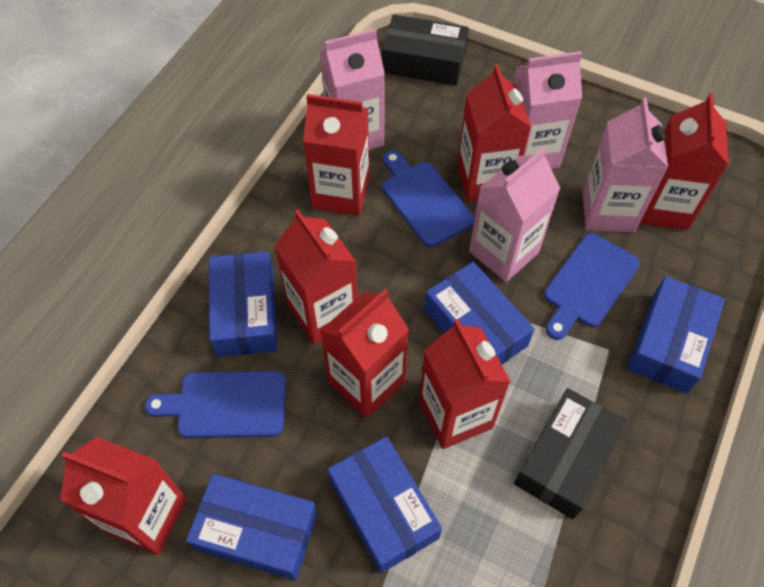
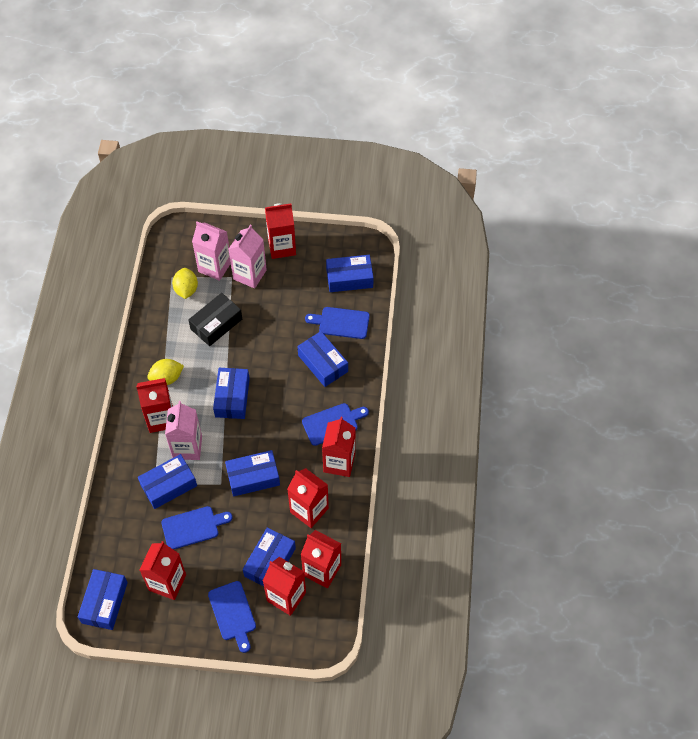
black box: [382,15,469,86] [514,388,627,519] = 2 -> [188,293,242,346] = 1
blue box: [186,474,317,580] [209,252,278,357] [328,436,442,573] [424,262,534,365] [627,276,725,394] = 5 -> [78,569,128,630] [138,454,197,509] [213,368,250,419] [225,450,280,497] [243,528,296,586] [297,331,348,387] [326,255,374,292] = 7
blue cutting board: [145,371,286,438] [382,150,475,247] [544,233,640,340] = 3 -> [161,506,233,550] [208,581,256,653] [302,403,369,446] [305,307,370,339] = 4
pink carton: [320,29,385,150] [469,147,561,282] [514,51,582,169] [582,98,668,232] = 4 -> [165,401,202,460] [192,221,231,281] [229,224,267,288] = 3
yellow lemon: none = 0 -> [147,359,184,385] [172,268,198,299] = 2

